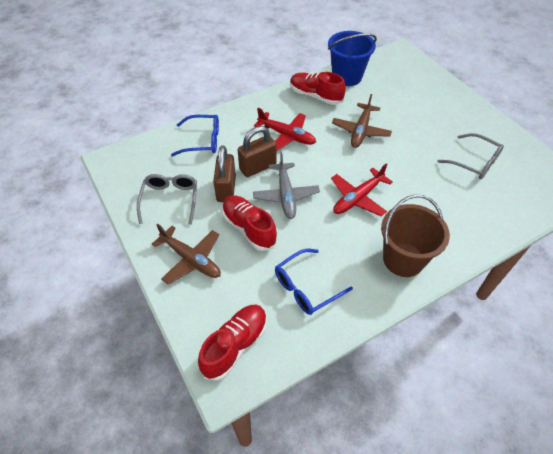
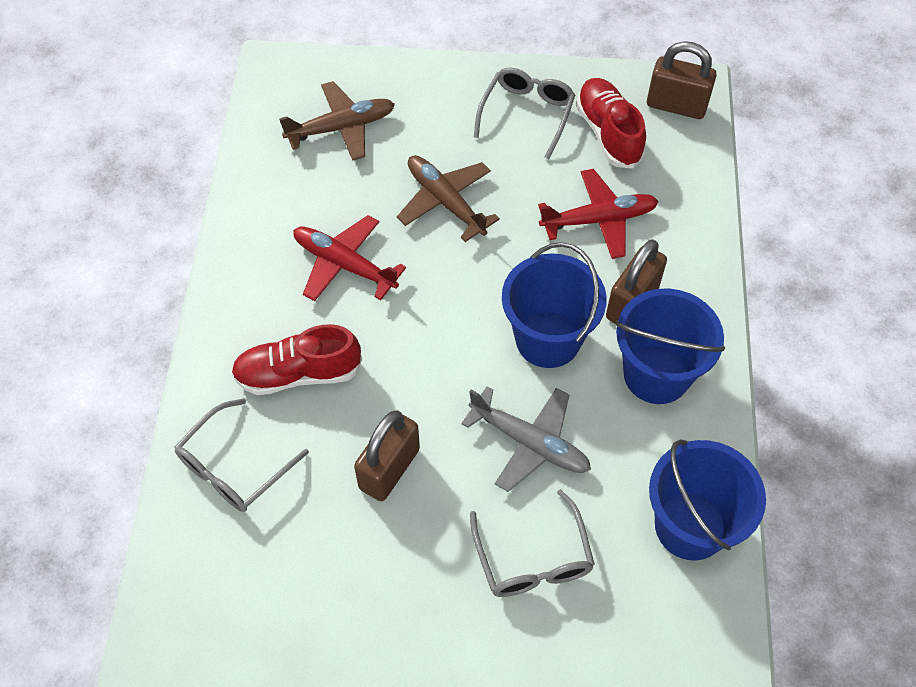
blue bucket: [328,31,377,86] = 1 -> [502,242,607,368] [615,289,725,404] [649,439,766,561] = 3
blue glasses: [171,115,219,157] [275,249,353,315] = 2 -> none = 0
brown bucket: [381,194,450,277] = 1 -> none = 0
brown padlock: [213,145,236,202] [238,126,276,177] = 2 -> [354,410,420,501] [606,239,667,323] [647,41,717,119] = 3
grey glasses: [137,174,197,225] [438,133,504,179] = 2 -> [175,398,309,512] [470,489,595,597] [474,68,575,159] = 3
red shoe: [198,305,267,381] [222,196,277,251] [290,72,346,105] = 3 -> [231,324,362,395] [576,78,646,169] = 2

